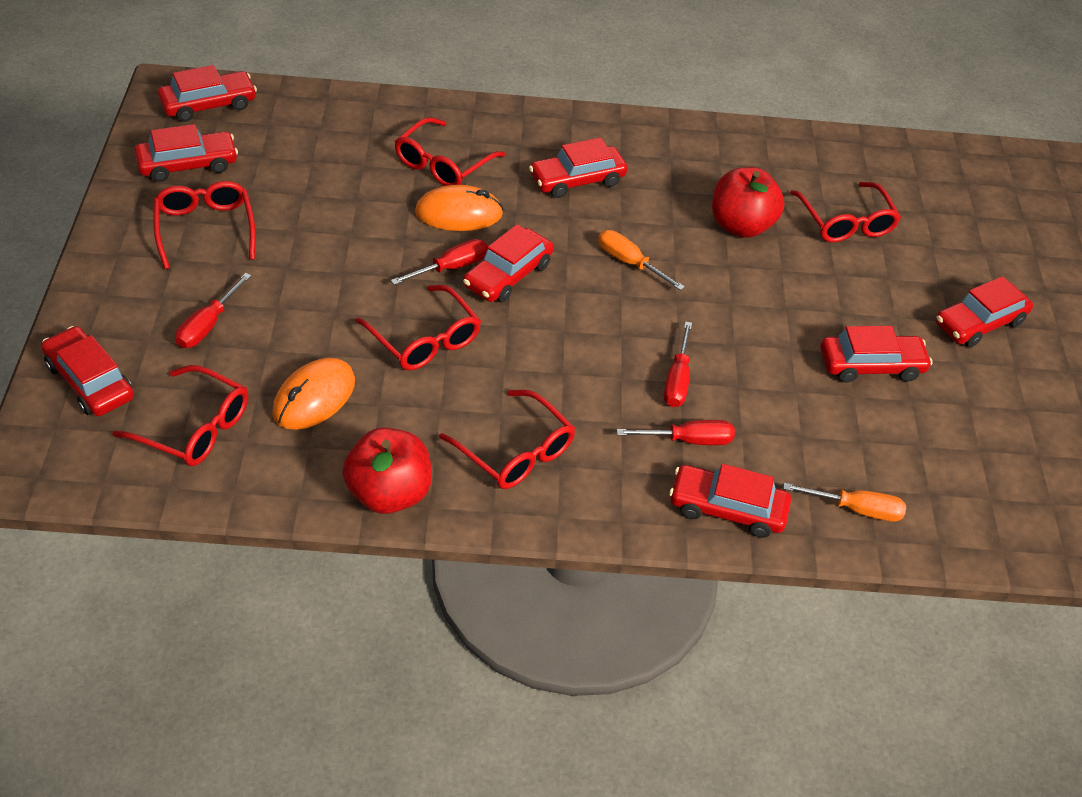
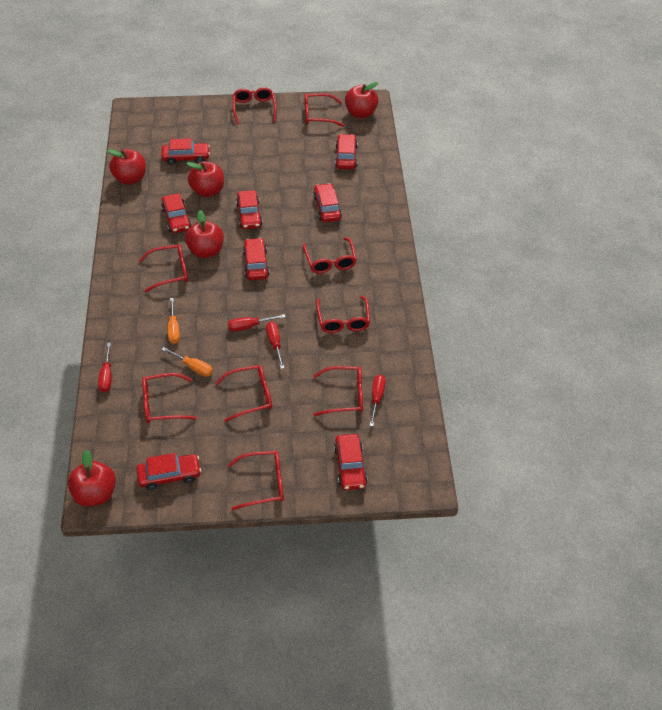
orange mouse: [272,358,355,430] [415,185,503,231] = 2 -> none = 0
red apple: [342,427,432,514] [712,167,784,238] = 2 -> [68,450,116,507] [107,149,146,185] [185,210,224,258] [187,161,224,197] [345,82,378,118] = 5
red glasses: [112,365,248,466] [153,181,256,269] [356,285,481,370] [395,117,505,186] [439,390,575,489] [790,182,901,242] = 6 -> [139,244,188,292] [142,373,197,423] [215,365,272,422] [228,451,284,510] [233,87,277,125] [303,237,357,274] [305,93,344,127] [313,366,363,416] [316,296,370,333] = 9

